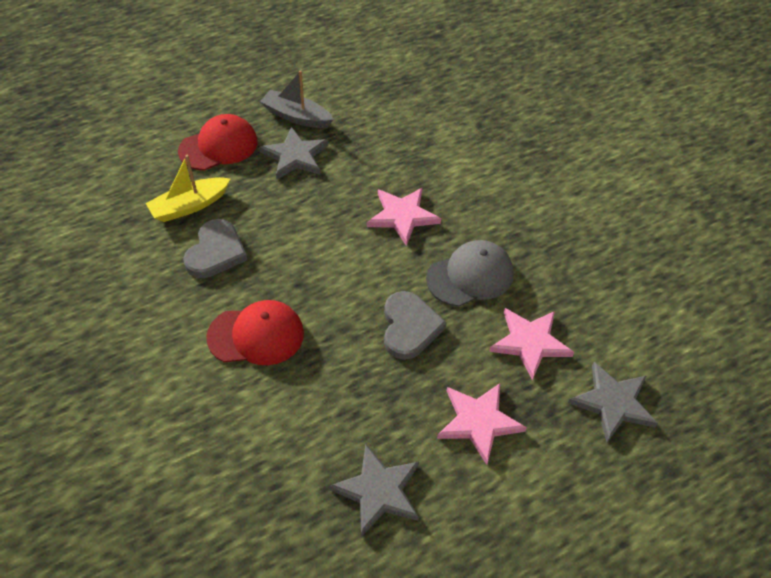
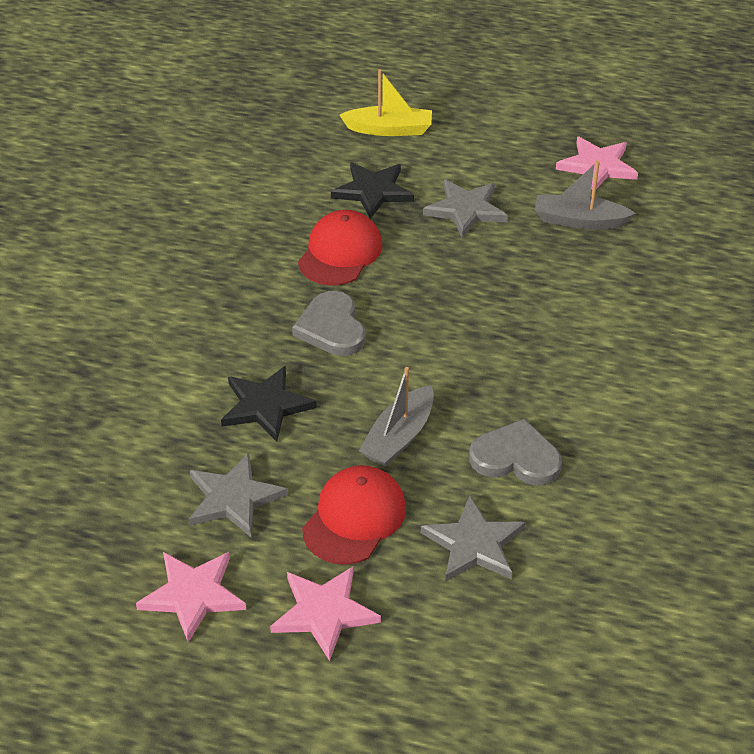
black star: none = 0 -> [221,366,317,442] [331,162,414,219] = 2
grey boat: [260,70,334,128] = 1 -> [359,367,434,467] [535,161,636,229] = 2
grey cap: [426,240,514,307] = 1 -> none = 0

